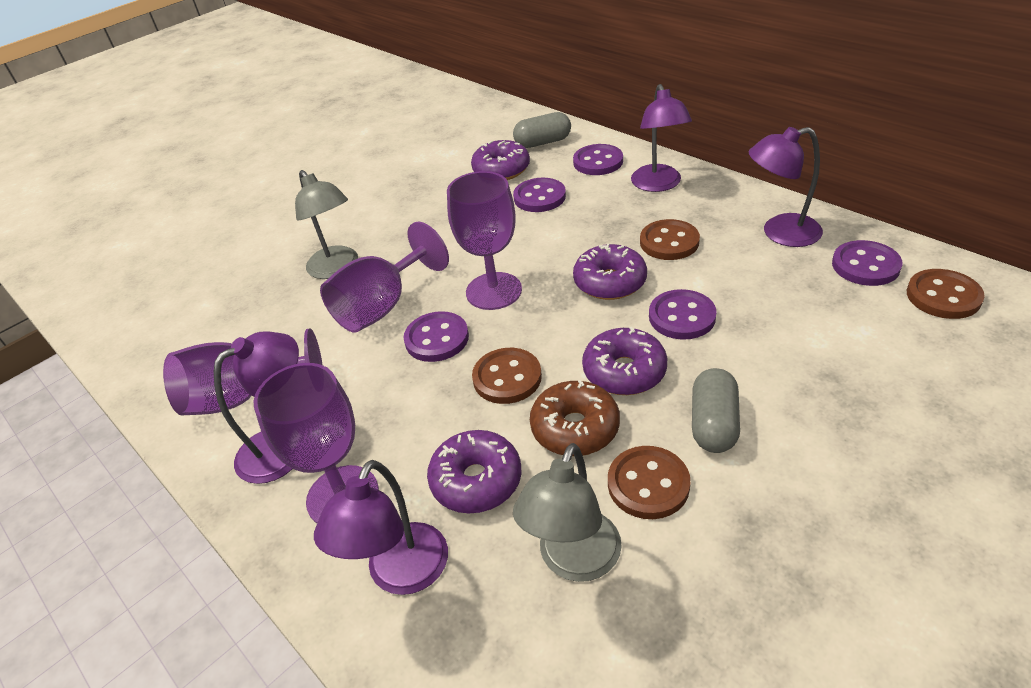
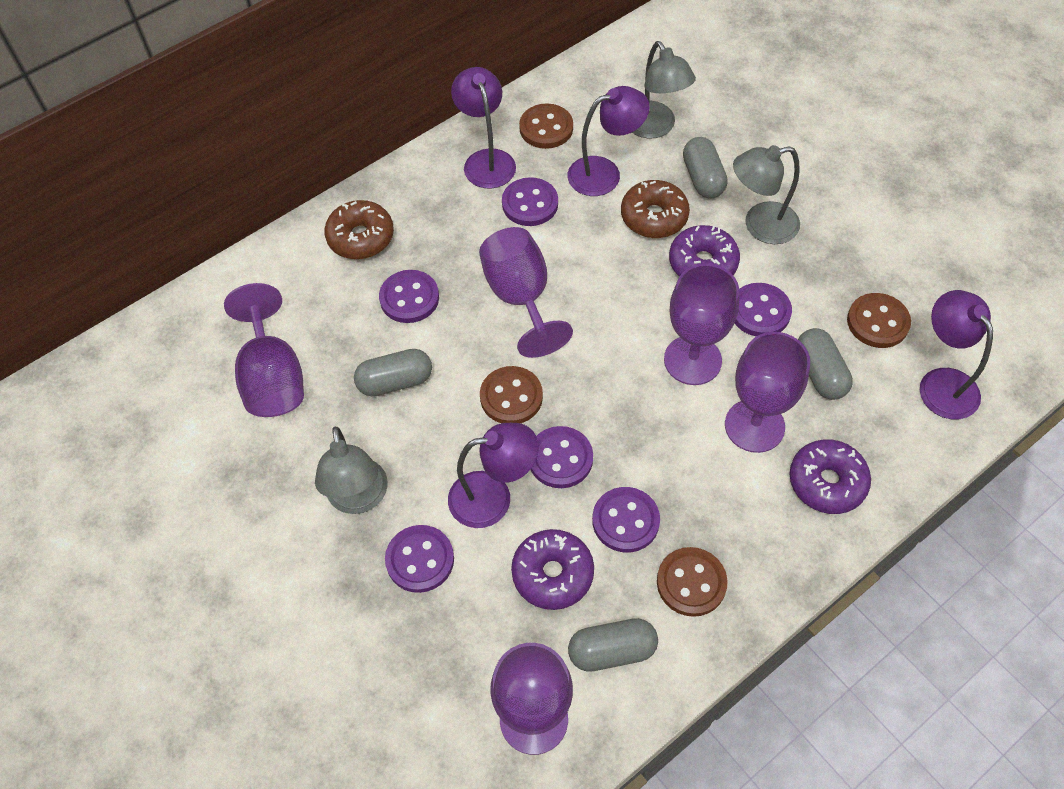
brown donut: [530,380,620,456] = 1 -> [324,200,394,259] [621,180,690,238] = 2
grey capsule: [513,112,571,148] [692,368,740,453] = 2 -> [354,349,432,396] [568,618,658,672] [683,137,728,198] [798,328,853,400] = 4
grey lamp: [295,170,358,279] [513,443,622,582] = 2 -> [315,427,388,514] [632,41,696,139] [733,145,800,244] = 3
purple button: [404,311,469,362] [513,178,566,212] [573,144,623,175] [649,289,717,340] [832,240,903,286] = 5 -> [379,270,439,323] [385,525,454,593] [502,177,558,226] [531,426,593,488] [592,487,660,553] [735,283,792,336] = 6
purple donut: [427,430,522,513] [471,140,530,180] [573,244,647,300] [582,327,667,395] = 4 -> [511,529,594,610] [669,225,740,277] [789,439,871,514] = 3
purple goblet: [163,328,323,415] [253,363,379,523] [320,222,449,333] [447,171,522,310] = 4 -> [224,283,304,417] [479,227,573,358] [491,643,573,755] [664,264,739,385] [725,332,810,453] = 5

